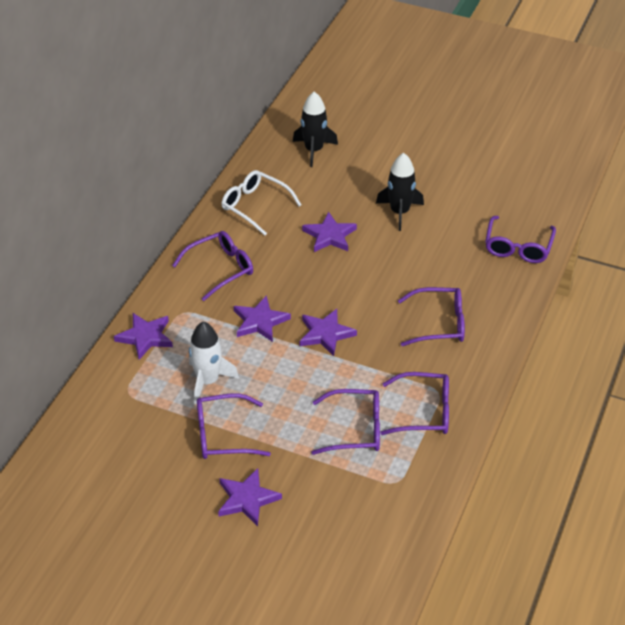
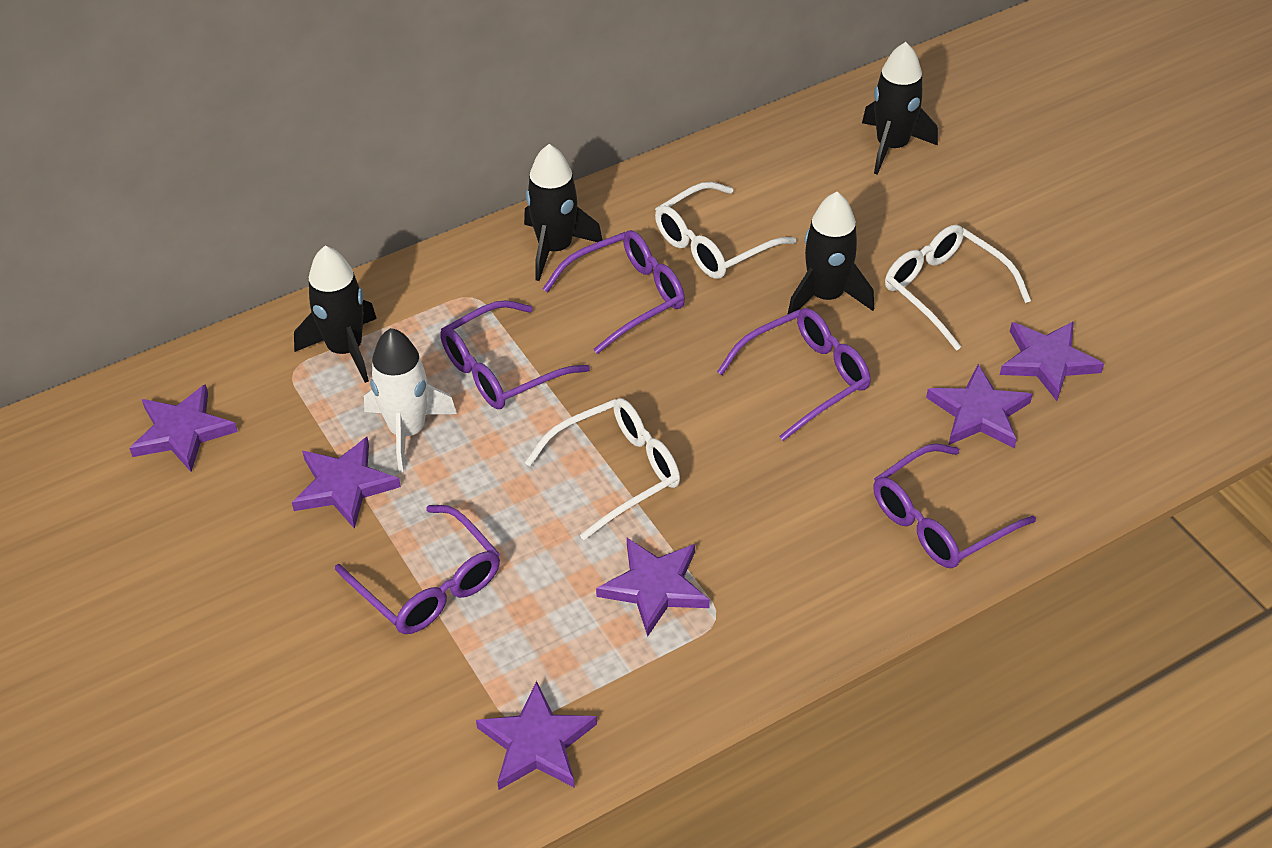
black rocket: [293,92,338,167] [376,153,424,231] = 2 -> [294,246,377,383] [524,144,603,281] [787,192,874,315] [862,42,938,175] = 4
purple glasses: [172,231,253,301] [197,393,271,459] [311,389,380,455] [380,372,449,435] [398,287,465,346] [485,216,556,263] = 6 -> [335,505,500,634] [440,300,590,409] [543,230,685,354] [717,308,871,441] [873,443,1036,568] = 5
purple star: [114,313,173,360] [218,468,282,526] [234,295,291,342] [300,309,357,356] [302,212,357,252] = 5 -> [129,384,238,472] [292,437,401,529] [476,681,597,790] [596,538,710,637] [926,364,1033,448] [1000,321,1104,401] = 6
white glasses: [221,170,301,236] = 1 -> [525,398,680,540] [655,182,796,279] [885,225,1031,351] = 3

